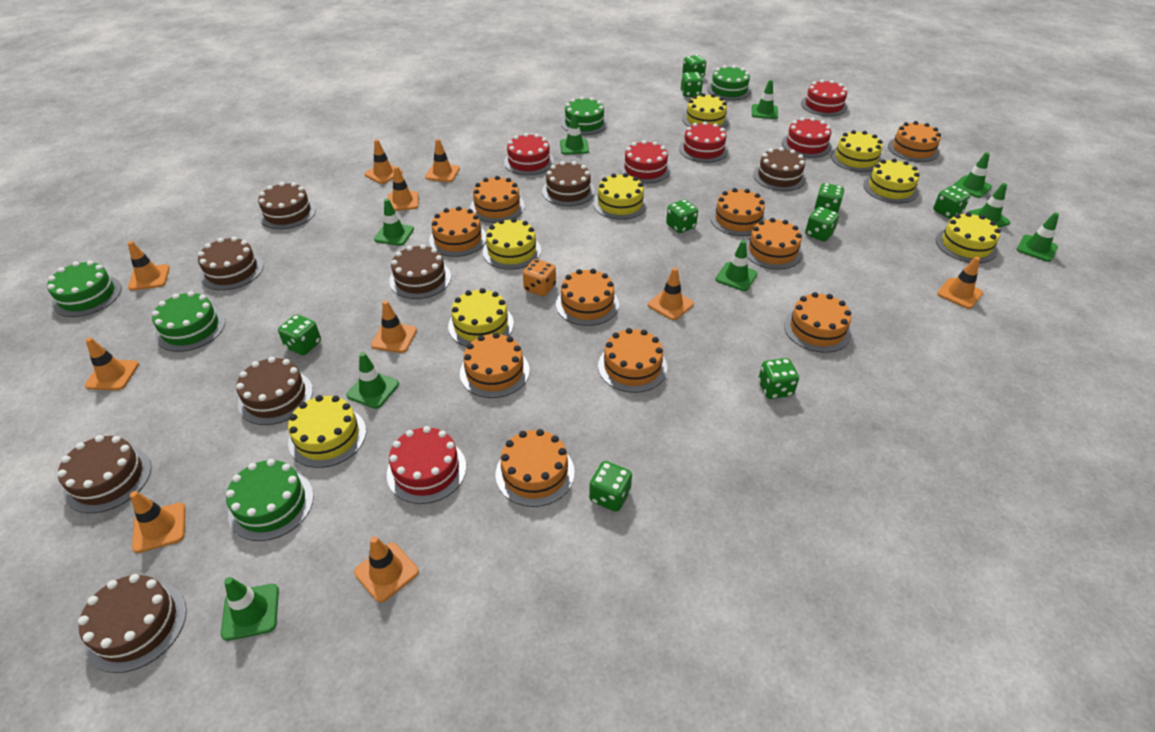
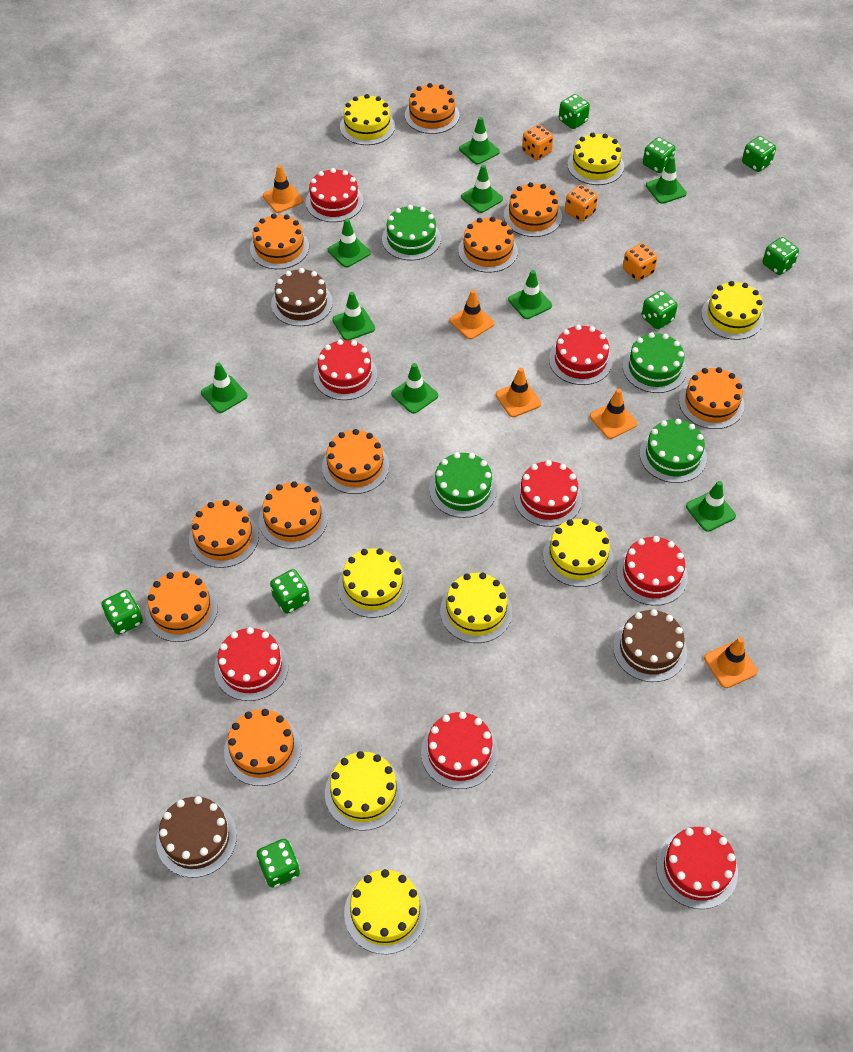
brown cake: [57,435,152,513] [78,574,187,673] [198,237,263,290] [236,357,313,425] [258,182,316,229] [389,244,451,299] [542,161,595,206] [753,147,806,191] = 8 -> [156,796,237,878] [271,268,333,326] [613,609,687,682] = 3
green cake: [47,261,122,317] [152,291,225,352] [226,459,314,541] [561,97,608,135] [707,65,751,101] = 5 -> [382,205,441,260] [429,452,497,518] [623,332,687,393] [640,419,707,483] = 4
green dice: [278,314,321,355] [589,461,632,512] [666,199,698,233] [681,72,703,97] [682,55,706,77] [758,358,799,399] [805,207,839,241] [814,183,844,213] [933,186,971,219] = 9 -> [101,590,143,635] [257,839,300,888] [270,569,310,614] [559,94,590,129] [642,290,678,329] [643,137,675,173] [742,136,776,172] [763,237,799,275] = 8
orange dice: [523,259,556,296] = 1 -> [522,125,553,160] [565,185,598,222] [623,243,657,281] = 3
orange traffic cone: [85,337,139,390] [128,241,170,291] [130,491,185,553] [354,536,419,603] [364,139,403,184] [371,300,417,353] [388,166,418,211] [425,139,460,182] [648,267,694,320] [937,257,983,309] = 10 -> [263,165,303,213] [449,290,494,339] [496,367,541,417] [590,389,637,439] [704,637,758,688] = 5
red cake: [387,426,466,504] [504,133,554,175] [620,140,671,183] [679,121,729,163] [782,117,832,158] [801,79,847,116] = 6 -> [214,627,289,701] [306,168,363,222] [314,339,377,400] [421,712,498,789] [514,460,582,527] [549,325,613,385] [616,536,688,606] [656,827,738,909] = 8

